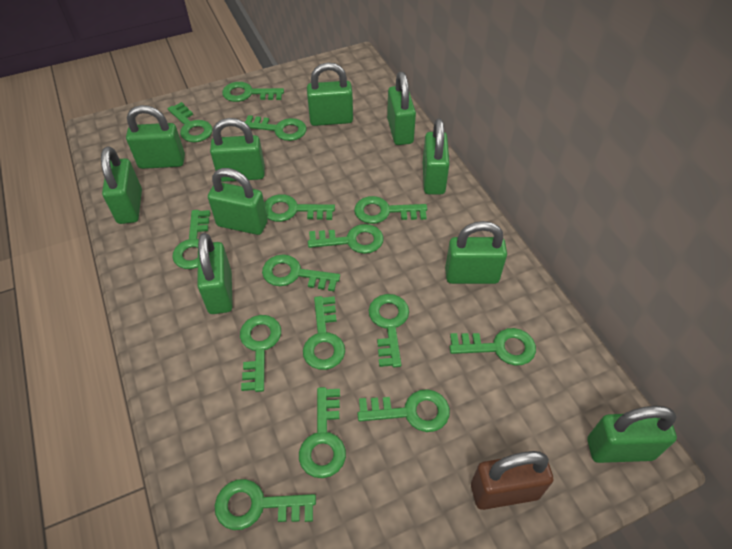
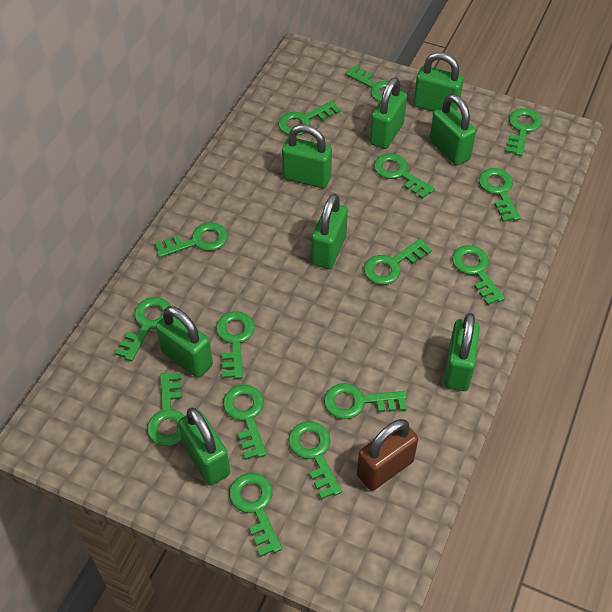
green padlock: [101,146,142,224] [126,105,185,169] [197,233,233,314] [208,168,268,235] [210,118,265,182] [307,62,353,126] [387,72,416,145] [423,118,450,195] [445,221,507,284] [588,406,677,463] = 10 -> [156,306,213,378] [178,408,230,486] [282,124,332,188] [311,194,348,269] [370,77,407,149] [414,52,464,112] [430,94,476,165] [444,313,480,391] = 8

